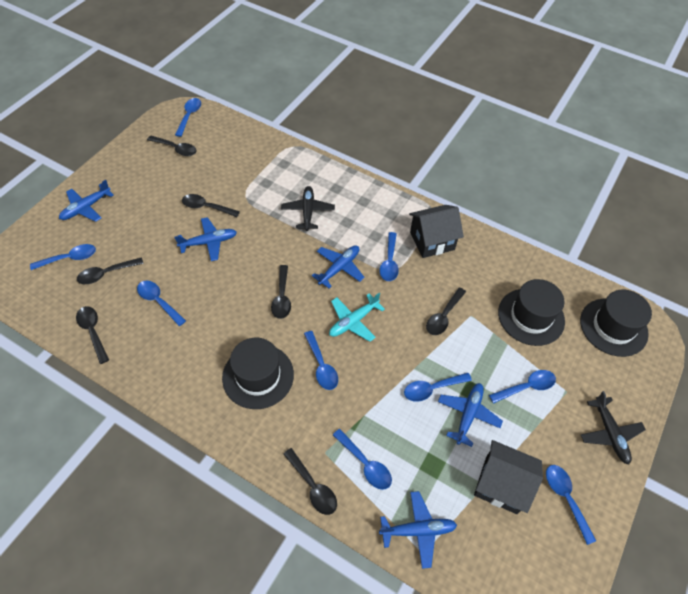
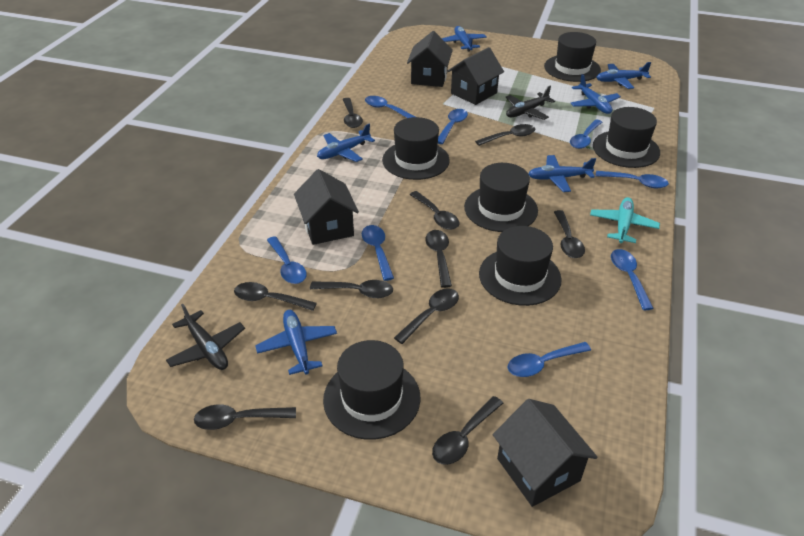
black hat: [222,338,294,409] [498,279,565,346] [580,290,652,357] = 3 -> [323,340,421,440] [382,117,450,180] [464,163,538,232] [479,226,562,306] [544,32,601,82] [593,107,660,168] = 6
black house: [409,205,464,258] [474,440,543,514] = 2 -> [294,169,359,245] [407,31,453,87] [447,47,504,105] [493,399,598,507] = 4
black spoon: [76,306,109,364] [77,257,144,284] [147,136,197,156] [182,194,240,217] [271,265,291,319] [283,448,337,515] [426,287,466,335] = 7 -> [194,404,296,430] [234,282,317,311] [310,280,393,298] [343,98,363,128] [394,288,459,344] [410,191,459,230] [425,230,452,288] [432,396,503,465] [475,124,535,146] [554,210,585,258] = 10
blue plane: [59,180,114,222] [175,217,237,261] [312,245,365,288] [379,491,457,569] [438,383,503,447] = 5 -> [255,310,337,375] [317,124,375,162] [442,26,487,52] [528,155,596,192] [570,74,621,114] [596,62,651,89] = 6
blue spoon: [30,244,96,270] [137,280,186,326] [175,98,201,137] [304,331,338,390] [333,429,392,490] [379,232,399,281] [404,373,472,402] [489,370,556,404] [546,465,596,545] = 9 -> [267,236,307,284] [362,225,394,281] [365,96,415,118] [438,109,468,144] [507,342,591,377] [570,119,602,149] [595,171,669,188] [611,249,654,310] = 8

